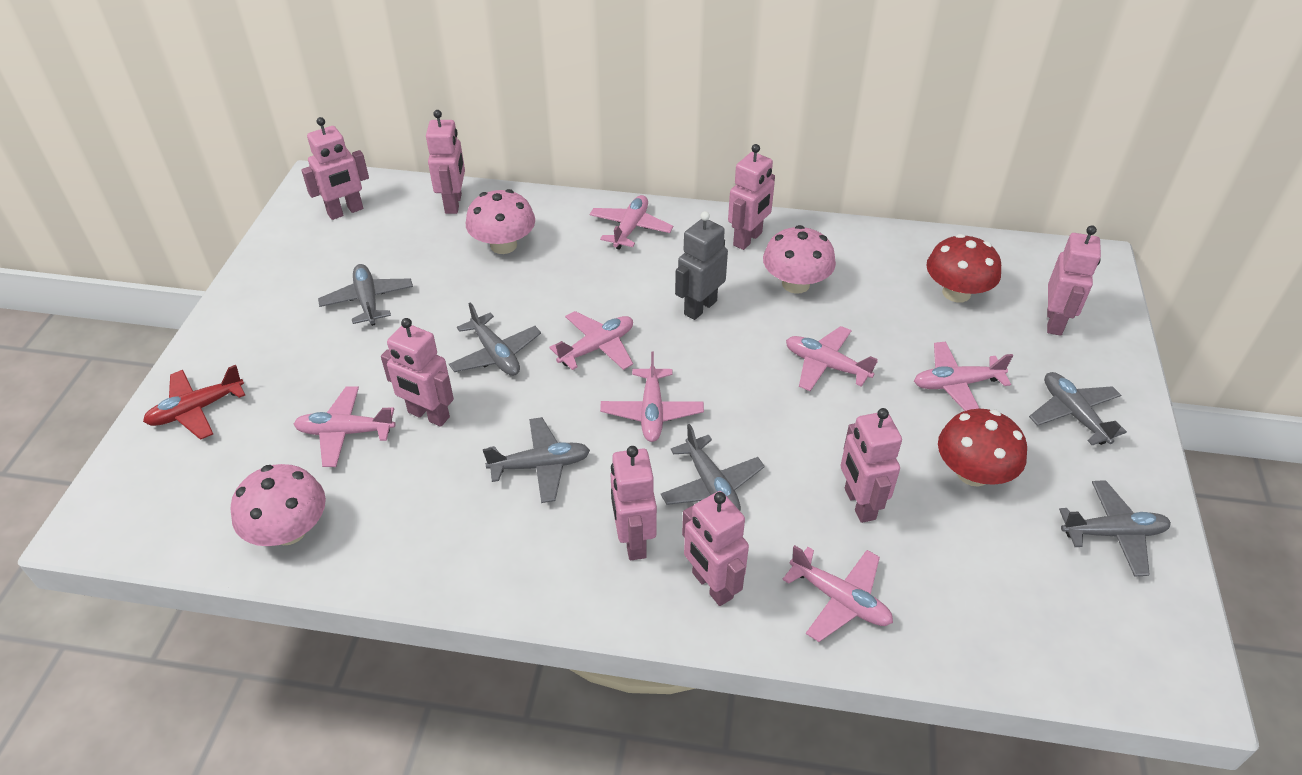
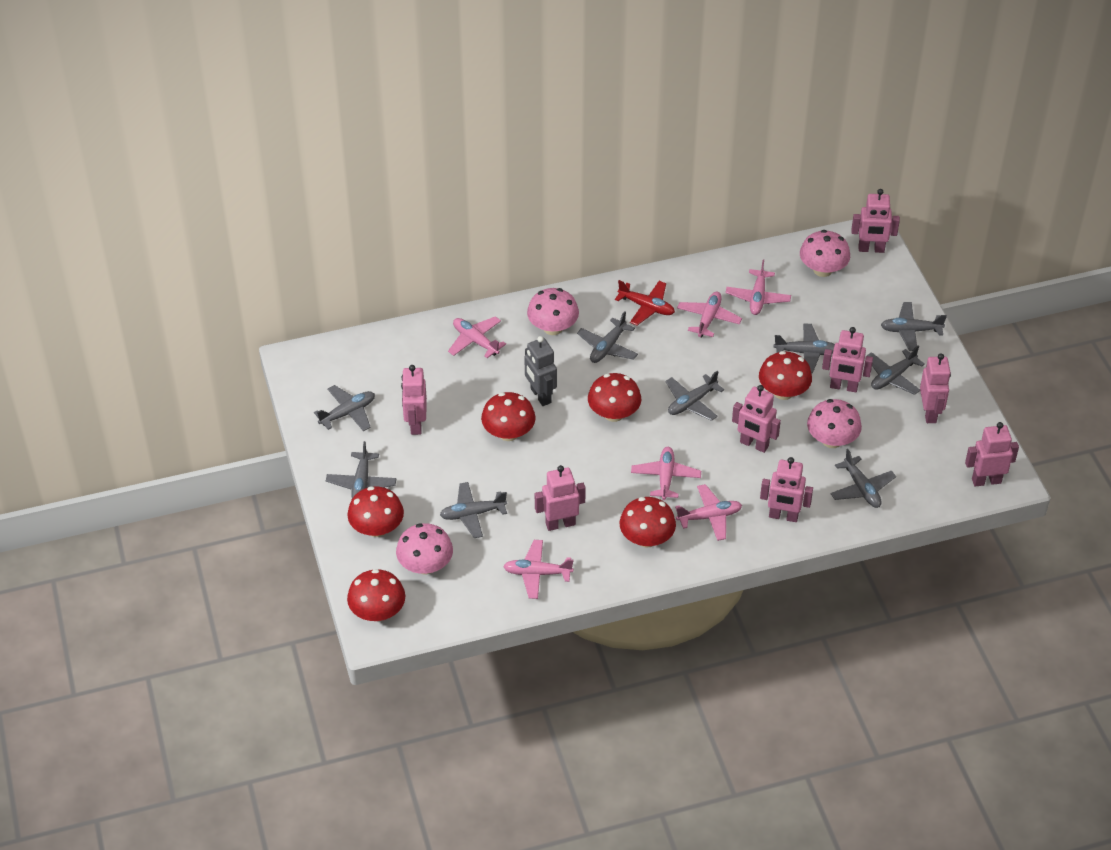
grey plane: [318,264,413,326] [449,302,541,376] [483,417,590,503] [661,424,765,511] [1029,372,1127,445] [1059,480,1171,577] = 6 -> [314,385,375,431] [326,441,396,498] [440,482,507,538] [577,311,638,363] [665,371,724,421] [774,323,835,373] [830,449,896,508] [867,345,925,395] [881,302,947,351] = 9
pink mushroom: [231,464,326,546] [466,189,535,254] [763,225,836,294] = 3 -> [396,523,453,575] [527,288,579,335] [800,230,850,277] [807,399,862,448] = 4
pink plane: [294,386,396,467] [549,311,633,370] [589,195,673,250] [600,351,704,442] [782,545,893,642] [786,326,878,391] [914,342,1013,411] = 7 -> [448,316,506,358] [503,540,573,599] [631,447,701,500] [675,484,742,541] [677,292,742,338] [726,260,791,315] = 6
red mushroom: [926,234,1001,303] [938,409,1027,487] = 2 -> [347,486,404,537] [347,569,405,621] [481,392,536,441] [588,373,641,422] [620,497,676,548] [759,351,812,400] = 6

